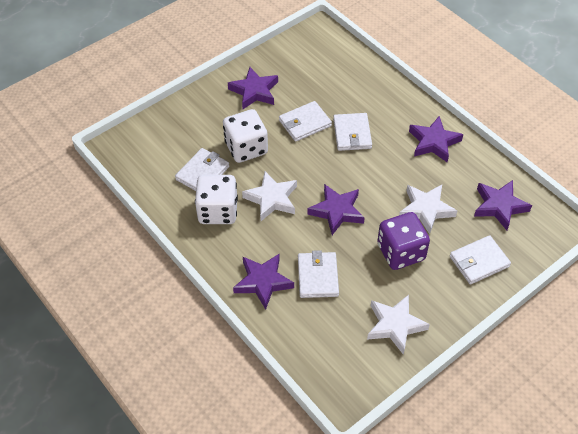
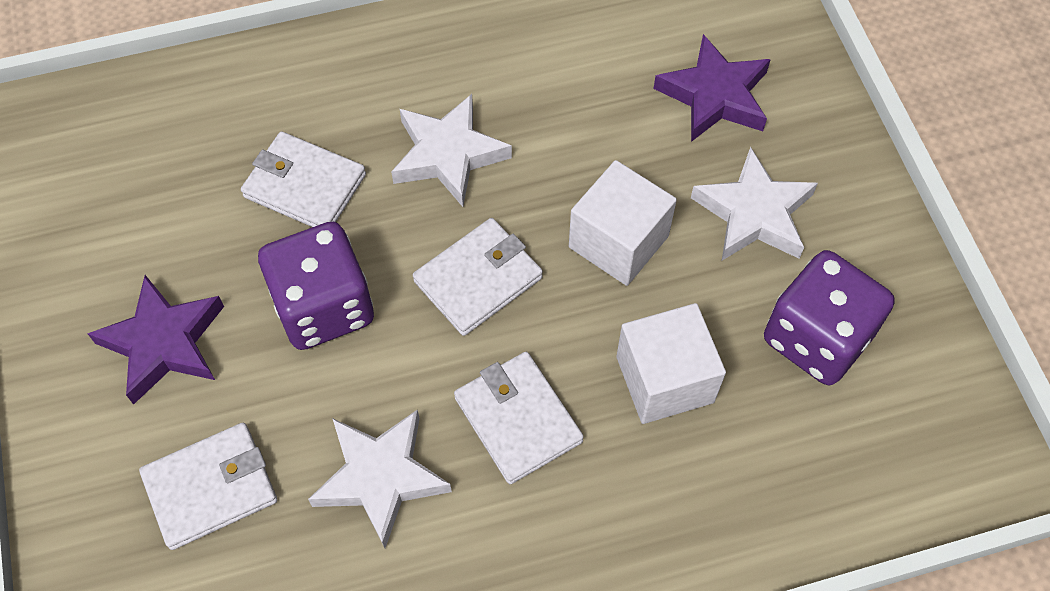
purple dice: [377,212,430,270] = 1 -> [258,222,374,350] [764,250,895,385] = 2
purple star: [228,67,278,109] [233,254,294,310] [307,184,365,235] [409,116,463,162] [474,180,532,230] = 5 -> [87,275,224,405] [654,34,771,142] = 2
white cube: none = 0 -> [569,160,677,286] [616,303,726,424] = 2
white dice: [195,175,238,224] [223,109,268,163] = 2 -> none = 0
white wallet: [175,148,229,191] [279,101,332,142] [298,250,339,298] [333,113,372,151] [450,235,511,285] = 5 -> [139,423,277,550] [241,131,366,227] [413,218,543,336] [454,352,584,484] = 4

